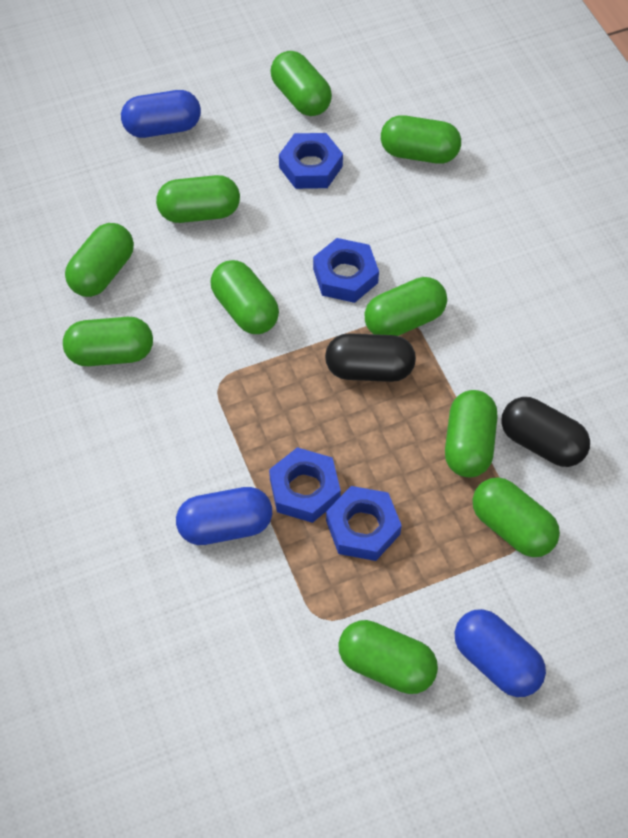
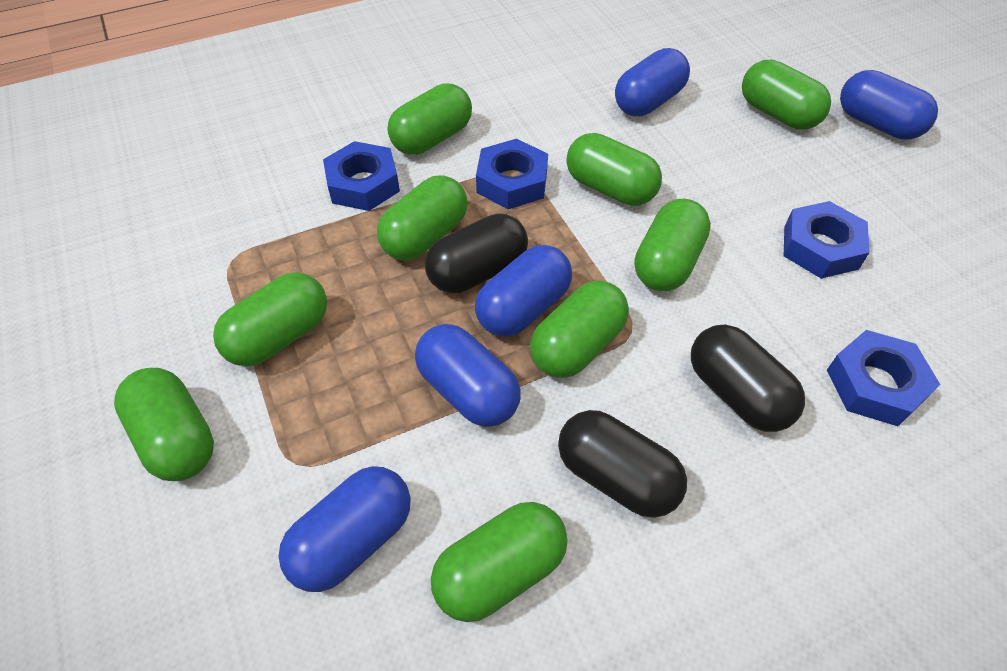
black capsule: [325,333,416,382] [501,397,590,467] = 2 -> [425,213,528,293] [558,410,687,518] [691,324,805,432] = 3
blue capsule: [121,90,201,138] [176,487,272,545] [455,609,546,697] = 3 -> [279,466,411,592] [415,324,521,427] [475,245,572,337] [615,48,690,116] [840,70,938,140] = 5
green capsule: [63,317,153,366] [65,223,134,297] [156,175,240,223] [211,260,279,334] [271,51,332,116] [338,620,438,694] [364,277,447,336] [381,115,461,164] [445,390,497,477] [473,477,560,557] = 10 -> [114,368,214,481] [213,272,327,367] [377,175,468,261] [387,83,472,155] [431,502,568,622] [530,280,629,378] [567,133,662,206] [635,199,711,291] [742,60,831,129] = 9

